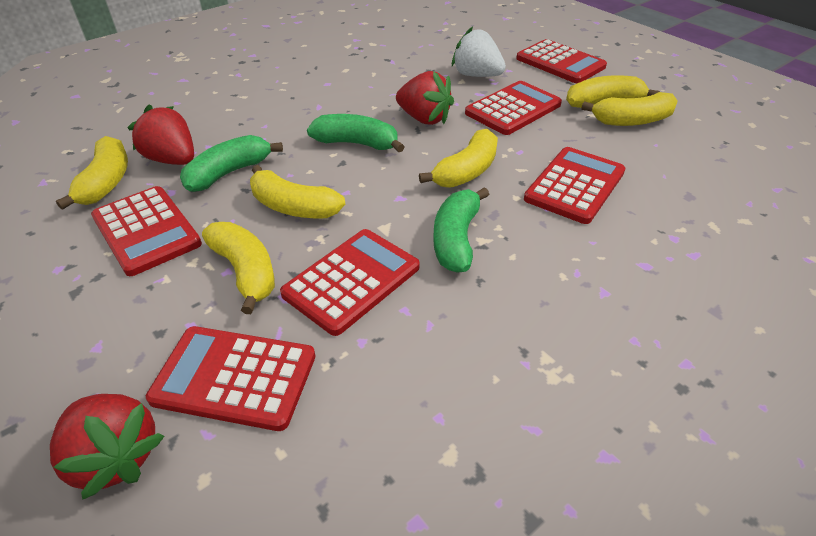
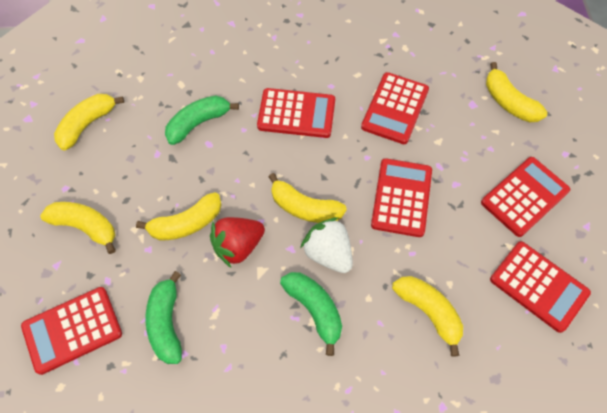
red strawberry: [50,394,164,500] [127,104,194,165] [396,71,454,125] = 3 -> [210,217,265,267] = 1

